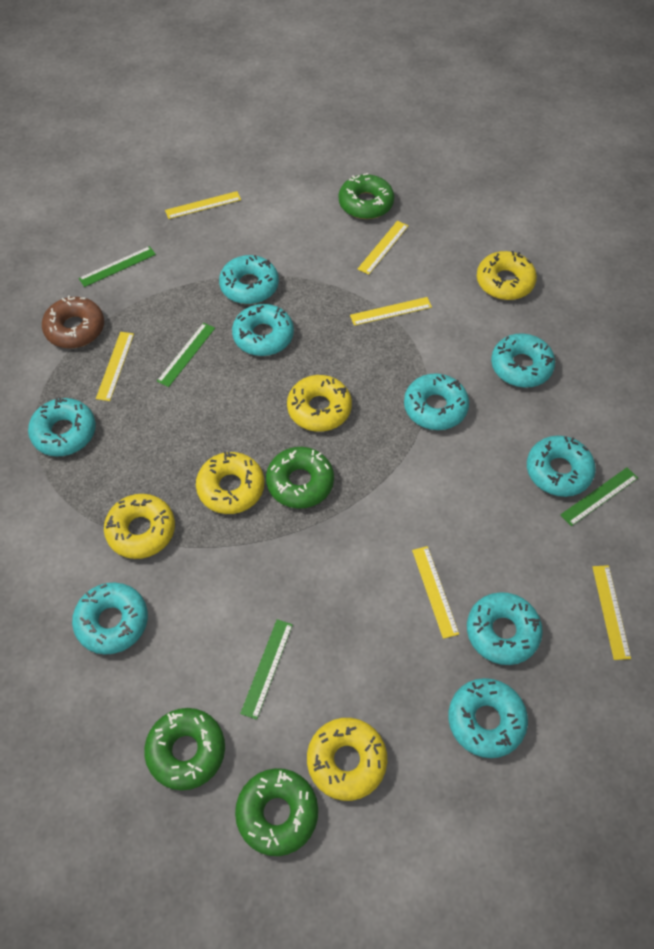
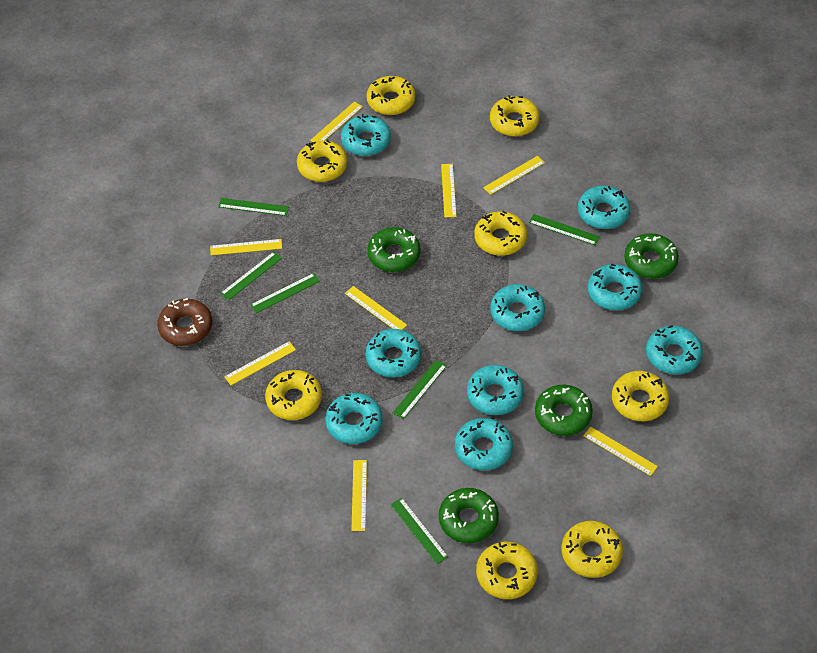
green ruler: [79,246,156,287] [157,323,215,387] [240,619,293,720] [560,467,638,526] = 4 -> [218,198,289,216] [220,252,282,300] [250,273,320,313] [391,498,448,564] [393,360,447,419] [529,214,600,245] = 6
yellow donut: [104,494,175,559] [196,451,264,514] [287,375,352,432] [307,718,387,801] [477,251,537,300] = 5 -> [265,370,322,420] [297,140,348,182] [366,76,416,115] [474,211,527,256] [476,542,538,599] [490,95,540,136] [561,521,623,578] [612,371,669,421] = 8
yellow ruler: [96,332,134,401] [165,191,241,219] [350,297,432,326] [358,221,408,275] [412,546,459,639] [592,565,631,660] = 6 -> [210,239,282,255] [224,341,296,385] [310,101,363,142] [345,286,407,330] [351,460,367,531] [441,164,457,218] [483,156,545,195] [583,427,658,476] = 8

